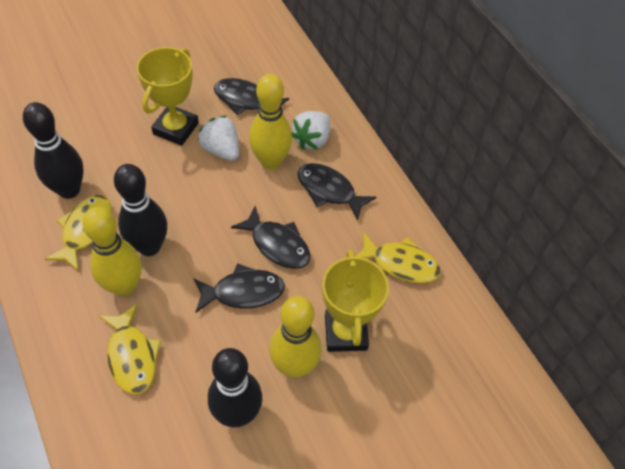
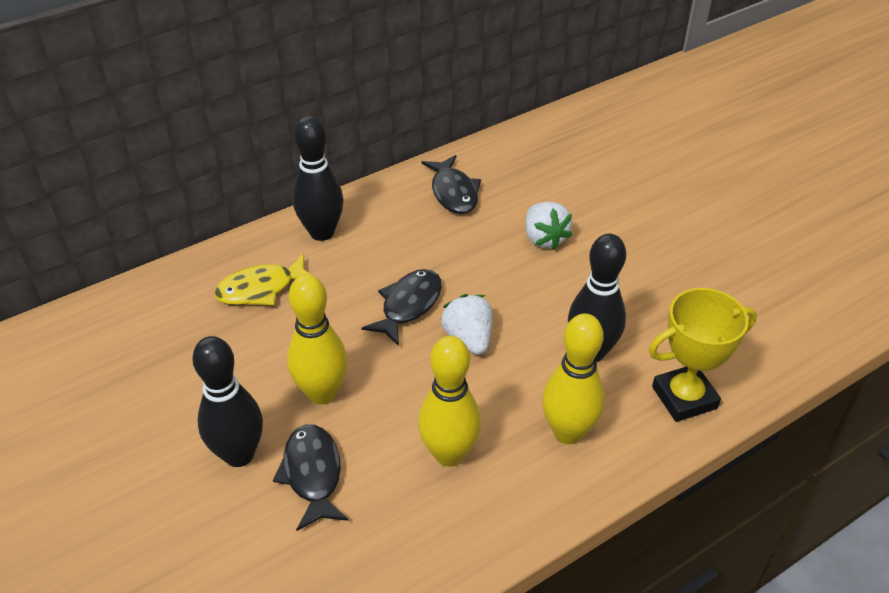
black fish: [194,263,285,313] [214,78,289,115] [231,206,310,269] [298,163,376,221] = 4 -> [273,424,348,531] [361,269,442,346] [421,155,481,214] = 3
yellow fish: [45,195,112,271] [99,304,161,395] [355,232,441,283] = 3 -> [214,254,311,305] = 1
yellow trophy: [137,47,199,146] [322,249,389,352] = 2 -> [649,288,757,422] = 1

